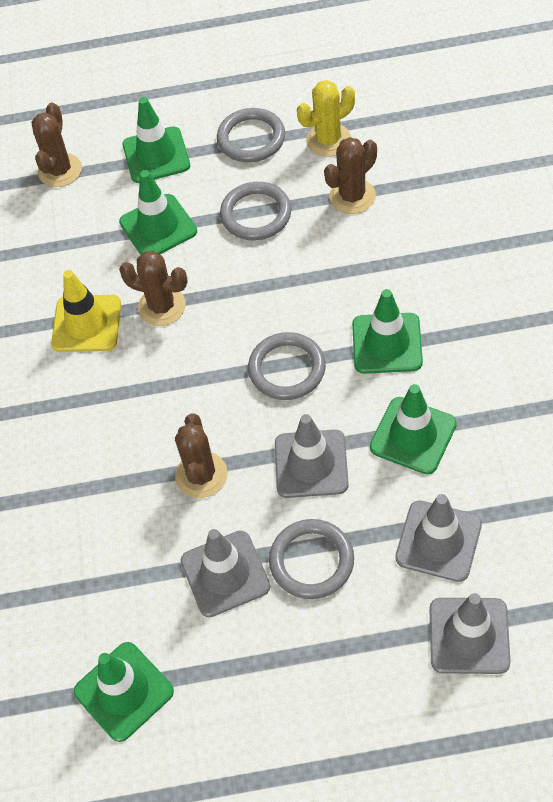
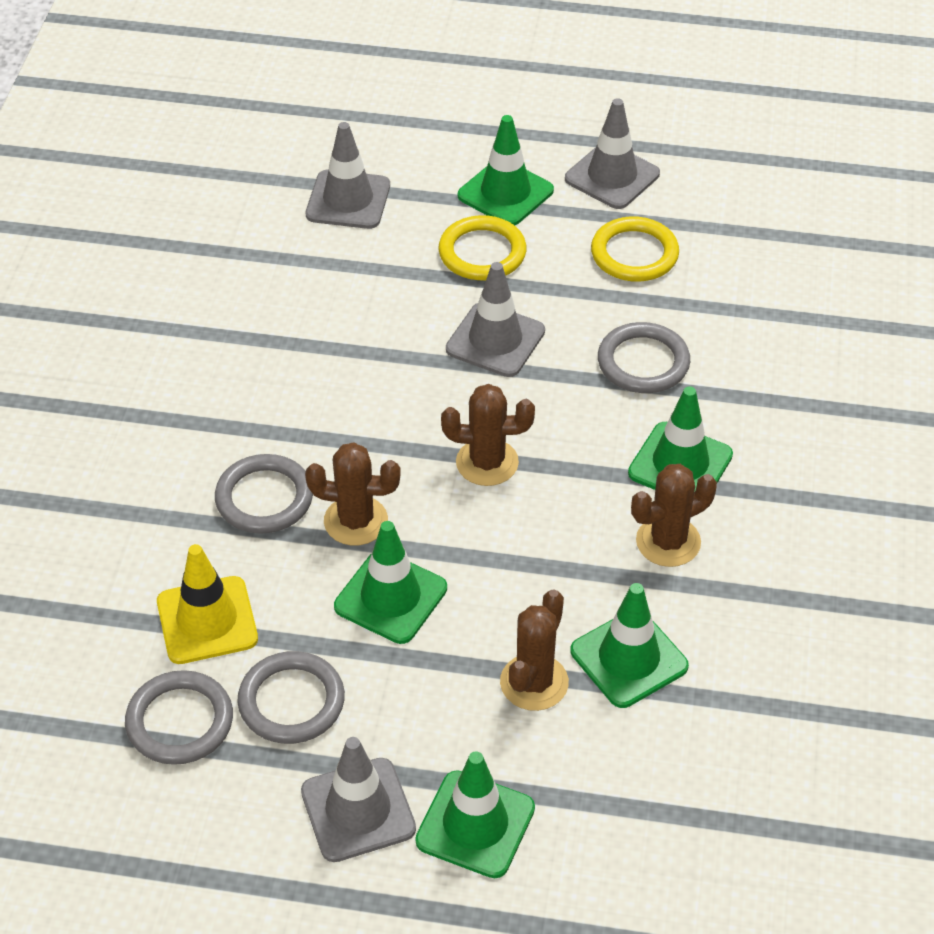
yellow cactus: [297,80,355,157] = 1 -> none = 0
yellow ring: none = 0 -> [438,215,526,280] [591,216,679,282] = 2

